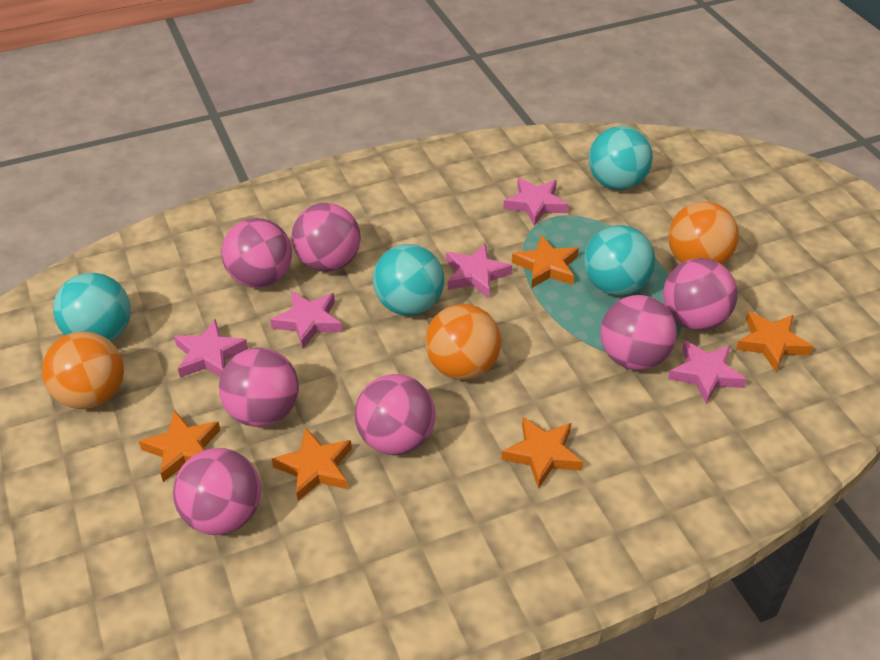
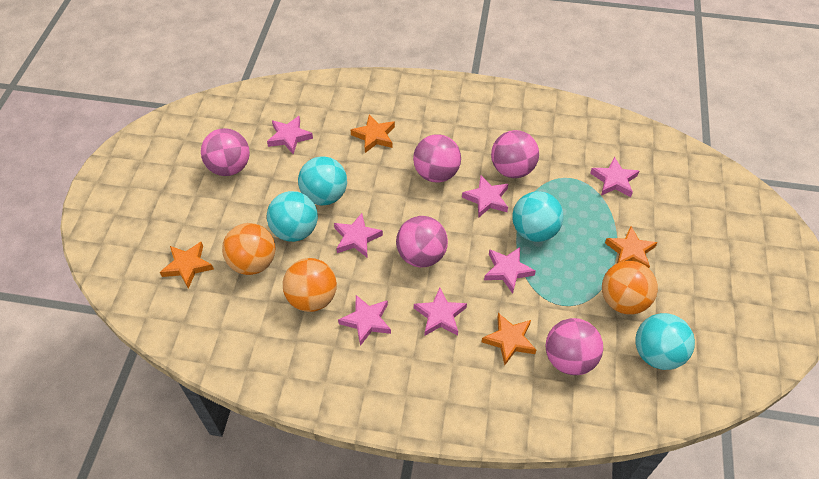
orange star: [139,410,220,482] [272,428,352,501] [501,417,583,489] [512,235,579,288] [736,311,813,372] = 5 -> [160,242,214,289] [351,114,395,153] [482,313,536,365] [605,226,658,268] = 4
pink ball: [173,448,261,535] [219,348,299,427] [221,218,292,288] [292,203,361,272] [354,374,436,455] [600,295,677,370] [663,258,738,331] = 7 -> [201,128,250,176] [396,216,448,267] [413,134,461,183] [491,130,539,178] [545,318,603,375] = 5
pink star: [174,319,248,378] [270,291,342,349] [446,244,512,298] [503,178,568,226] [668,340,747,404] = 5 -> [267,116,313,154] [334,213,383,257] [338,295,391,346] [414,288,467,336] [462,176,508,218] [484,247,536,294] [590,157,639,197] = 7

